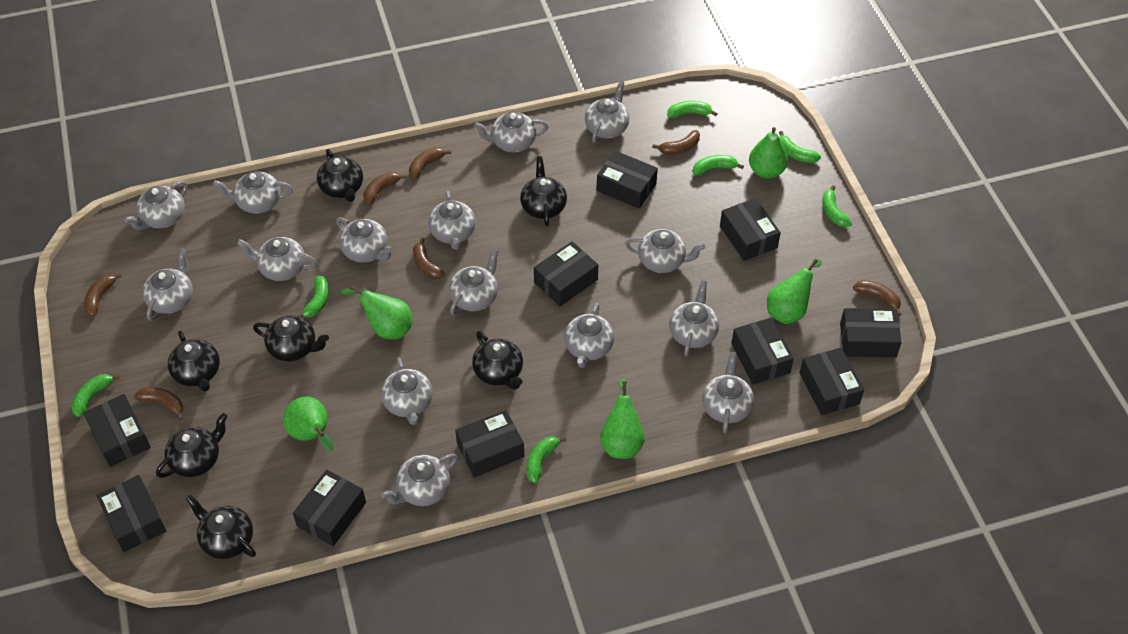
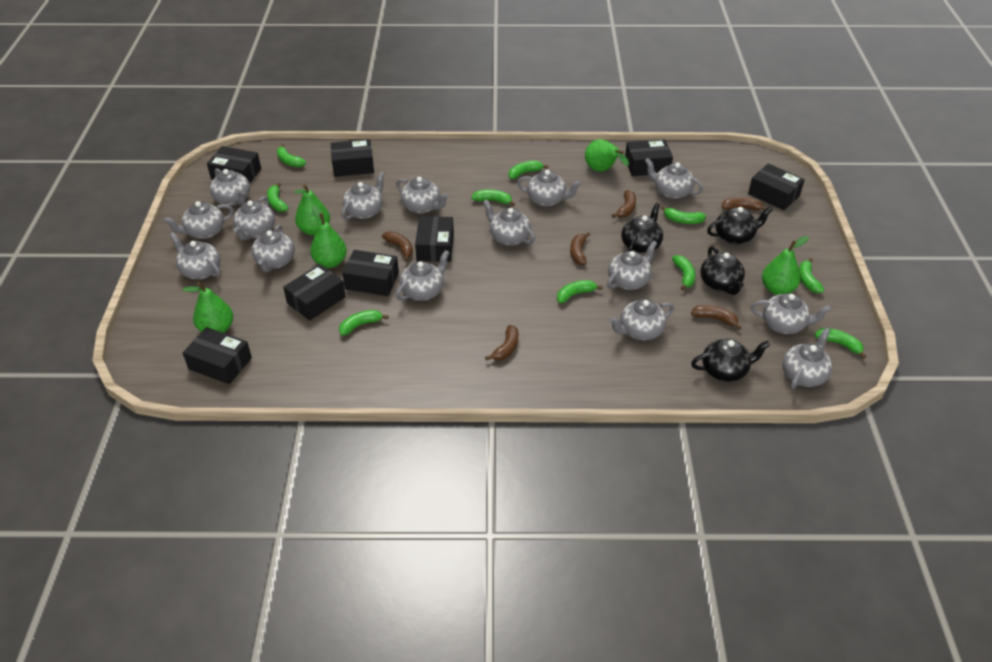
black box: [84,394,151,467] [97,475,166,552] [293,470,366,546] [455,410,524,478] [534,241,598,306] [597,151,658,209] [720,198,781,261] [731,318,794,385] [800,348,864,415] [840,308,902,357] = 10 -> [183,327,252,384] [207,146,261,184] [283,264,346,321] [331,139,374,177] [342,250,399,296] [415,216,454,262] [625,139,673,176] [748,163,805,210] = 8
black teapot: [156,413,228,478] [168,331,220,392] [186,495,256,559] [253,315,329,362] [317,149,363,202] [472,331,523,390] [520,156,567,226] = 7 -> [621,203,663,253] [691,339,770,382] [700,246,745,295] [707,207,773,244] = 4
brown banana: [84,273,122,316] [134,387,184,420] [363,172,407,205] [409,147,451,180] [413,237,445,279] [652,130,700,155] [853,280,901,316] = 7 -> [382,231,413,261] [485,325,518,361] [570,232,590,265] [612,190,636,218] [691,305,742,330] [722,197,766,210] = 6
green banana: [71,374,120,417] [297,275,329,318] [526,437,566,483] [667,101,718,118] [693,155,744,175] [779,131,821,163] [822,185,852,227] = 7 -> [267,183,288,212] [277,144,306,167] [339,310,388,336] [471,189,515,206] [508,161,548,179] [557,280,603,303] [661,206,706,224] [672,255,696,290] [799,258,824,293] [815,328,866,358] = 10

